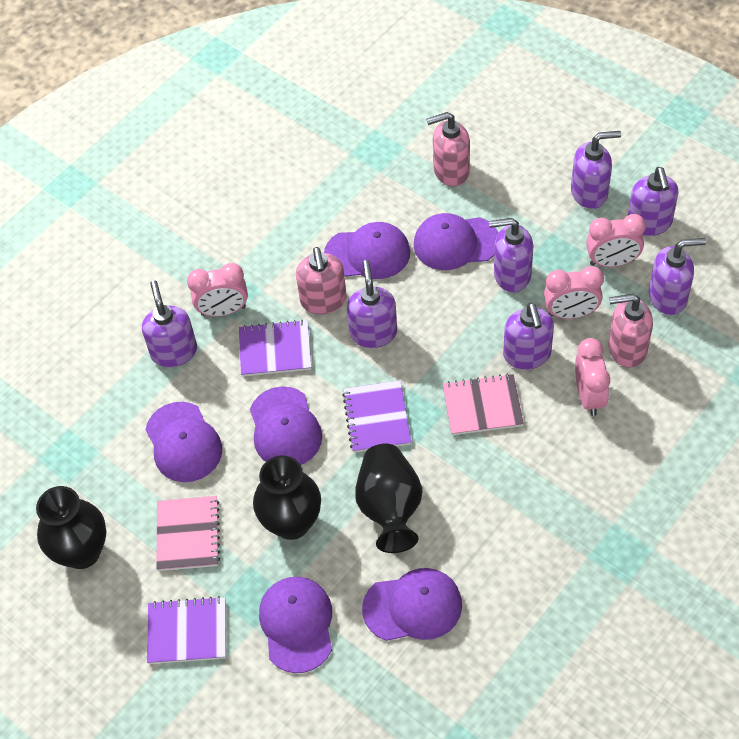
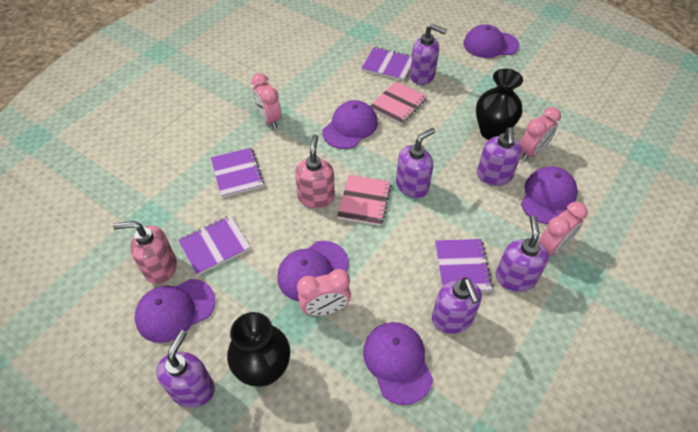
black vase: [36,486,106,569] [253,455,321,540] [355,444,422,553] = 3 -> [227,312,290,387] [476,69,523,140] = 2
pink soap dispenser: [296,247,347,314] [426,112,470,187] [608,294,653,368] = 3 -> [113,221,177,284] [295,134,335,208] = 2
purple notebook: [147,596,226,664] [239,319,311,377] [342,380,411,453] = 3 -> [178,215,251,276] [211,148,264,197] [362,47,412,81] [435,239,493,292] = 4
purple soap dispenser: [142,280,197,367] [347,260,397,348] [489,218,533,292] [503,302,554,370] [571,131,621,209] [628,167,679,236] [649,238,706,315] = 7 -> [156,330,215,408] [396,128,436,198] [410,24,447,85] [432,277,482,334] [477,127,522,186] [495,215,549,292] = 6

